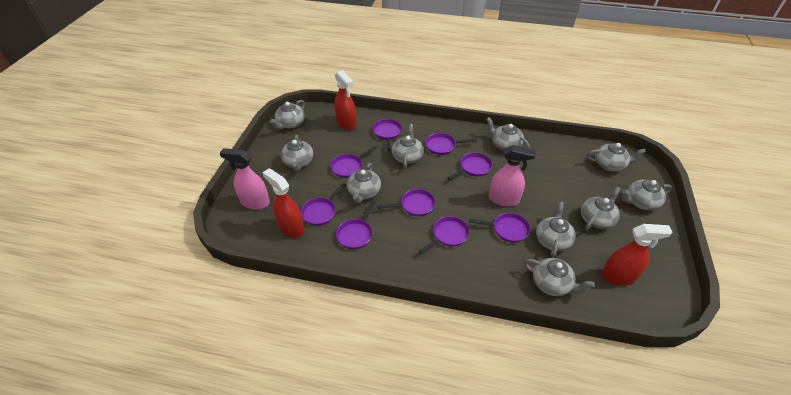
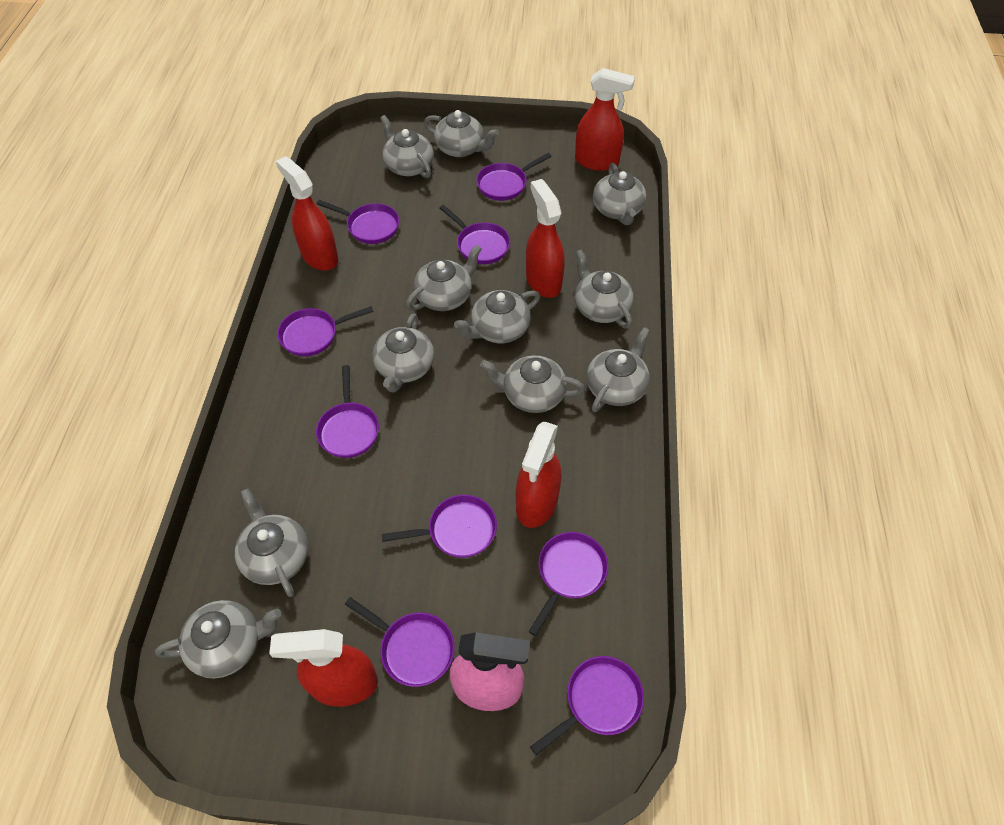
grey teapot: [270,100,305,130] [281,135,314,172] [347,163,381,204] [392,124,424,168] [486,117,530,151] [524,258,595,296] [536,201,576,258] [581,186,621,230] [587,143,646,171] [622,179,672,211] = 10 -> [155,600,281,679] [235,488,308,597] [372,313,434,393] [380,115,433,178] [406,245,481,311] [424,110,499,157] [454,290,540,343] [480,355,585,413] [575,249,633,329] [587,327,650,412] [593,163,646,225] = 11
pink spray bottle: [220,148,270,210] [489,145,536,206] = 2 -> [450,632,530,711] = 1
red spray bottle: [262,169,305,238] [334,70,357,130] [601,224,672,286] = 3 -> [269,629,378,707] [276,156,338,271] [516,421,561,528] [526,179,565,298] [575,68,635,171] = 5

